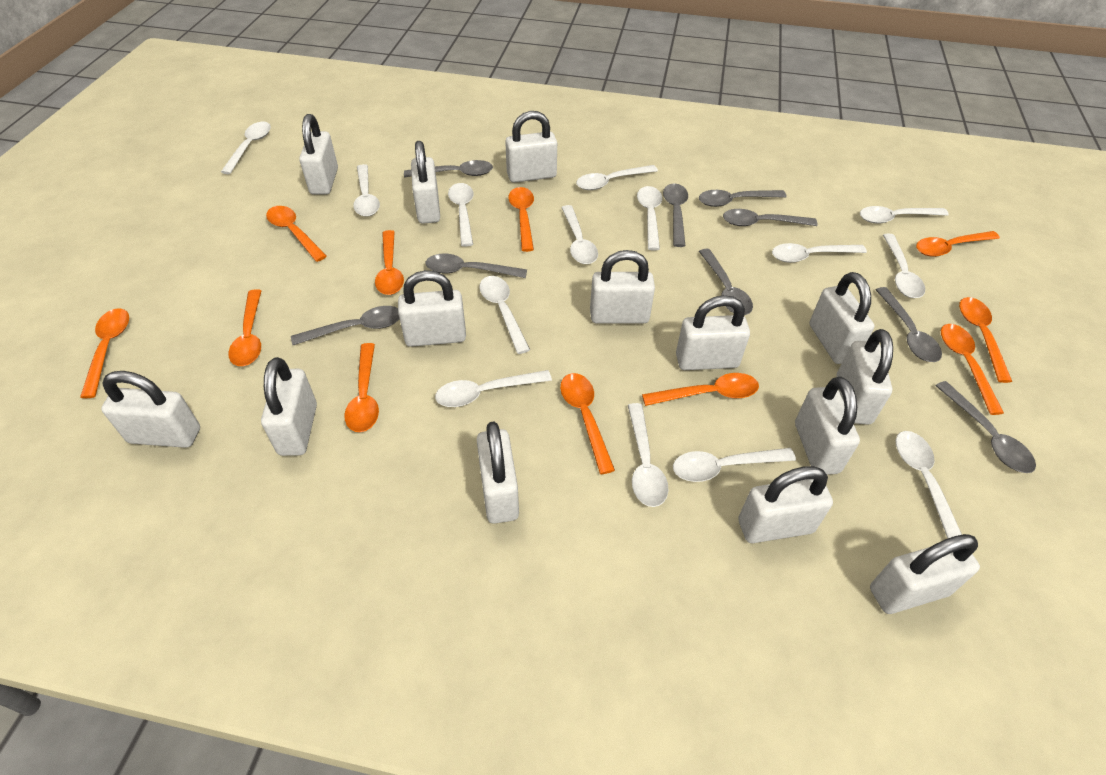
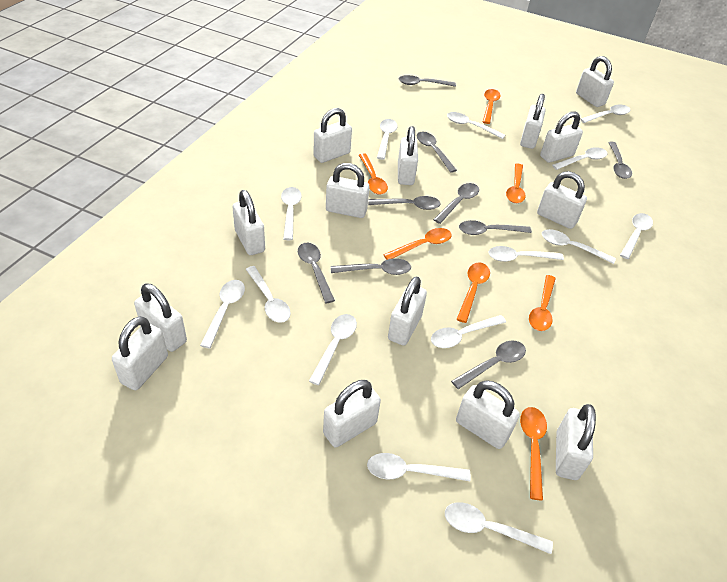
orange spoon: [80,308,129,398] [229,289,261,366] [266,206,327,262] [344,343,379,432] [375,230,404,295] [508,187,534,252] [560,373,615,474] [642,373,759,406] [916,231,1000,257] [941,324,1004,415] [959,297,1012,383] = 11 -> [359,153,388,195] [383,228,452,260] [457,263,490,323] [483,89,501,124] [506,163,526,203] [520,407,547,501] [529,275,556,331] = 7

